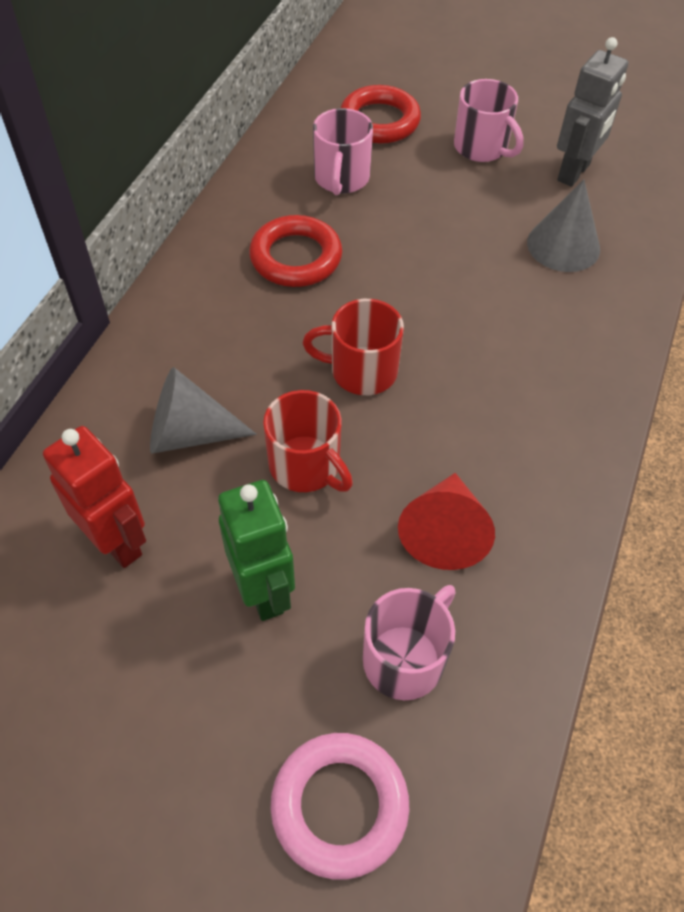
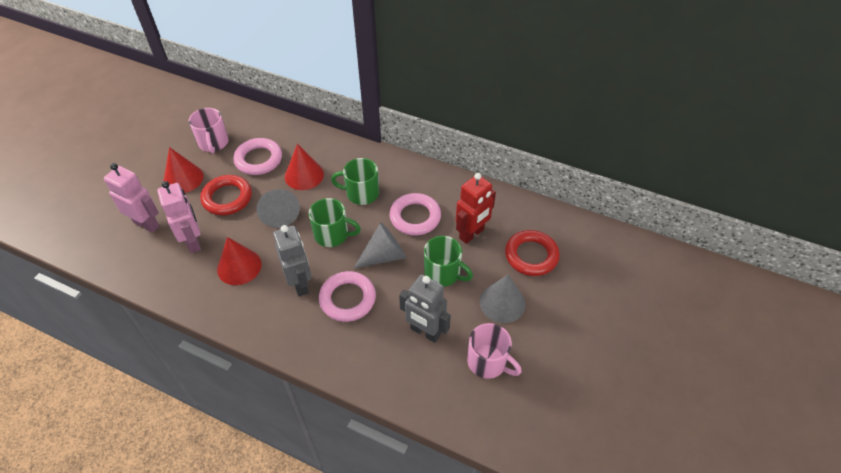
green mug: none = 0 -> [309,198,361,247] [331,158,379,205] [424,236,473,287] = 3
green robot: [218,480,295,621] = 1 -> none = 0
grey cone: [150,367,257,454] [527,179,600,272] = 2 -> [257,189,300,228] [353,222,406,269] [480,275,525,323] = 3
grey robot: [557,37,628,187] = 1 -> [273,225,312,296] [399,274,451,343] = 2
pink mug: [313,108,373,195] [363,585,455,700] [454,79,524,162] = 3 -> [189,108,229,154] [467,323,522,379] = 2
pink ring: [270,733,409,880] = 1 -> [234,138,282,175] [319,271,376,322] [389,193,441,236] = 3
pink robot: none = 0 -> [104,163,159,233] [157,181,201,253] = 2
red cone: [398,473,495,570] = 1 -> [163,147,204,193] [217,237,262,285] [285,144,324,190] = 3
red mug: [263,390,353,492] [303,299,404,395] = 2 -> none = 0

